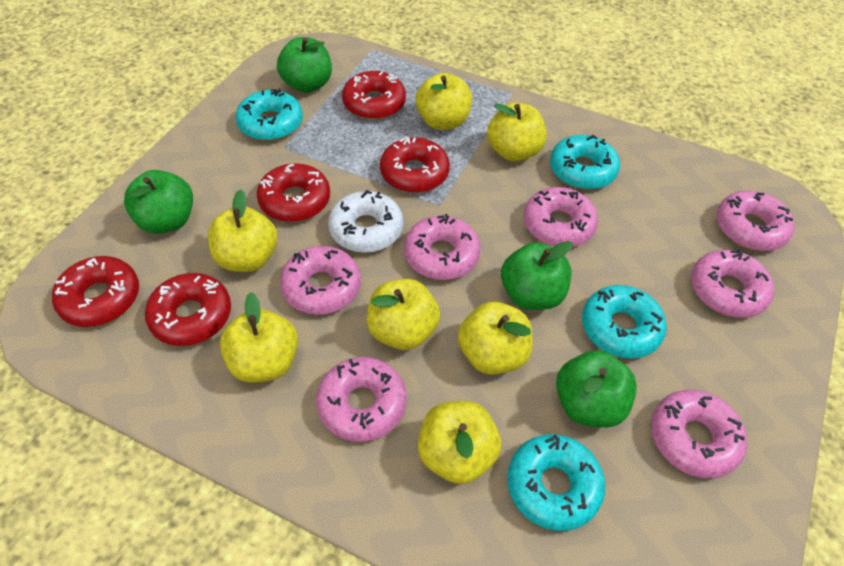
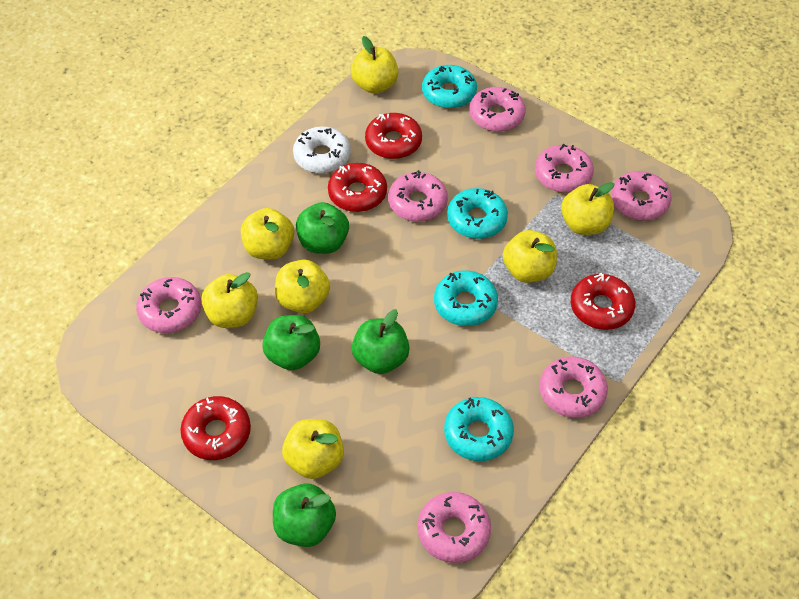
red donut: [52,256,139,327] [145,273,231,346] [257,163,330,222] [342,71,406,119] [380,136,450,193] = 5 -> [180,396,251,460] [328,163,387,212] [365,113,422,159] [571,273,635,330] = 4

